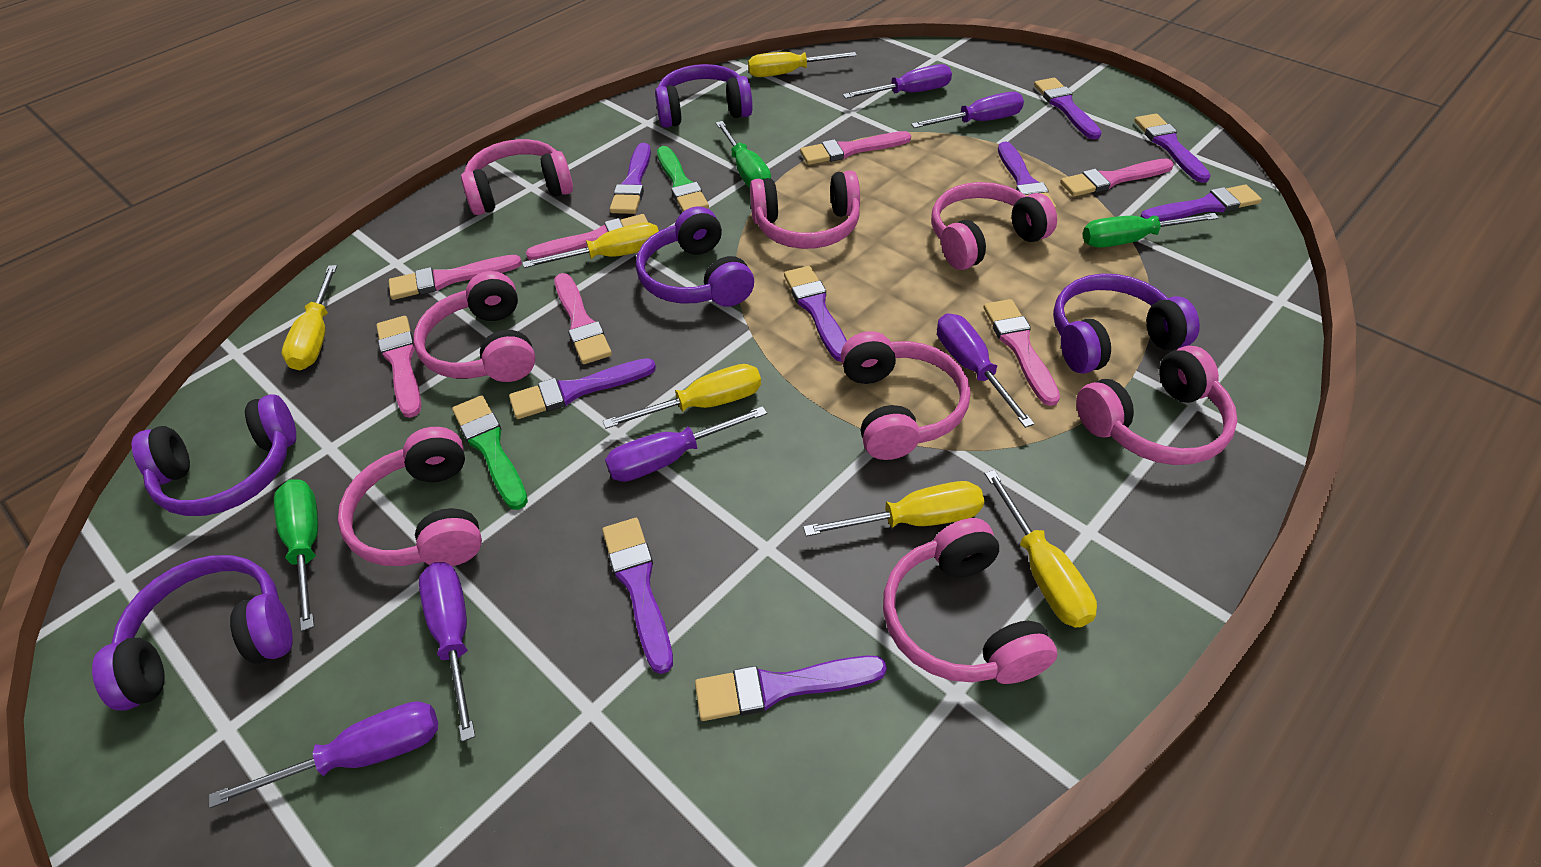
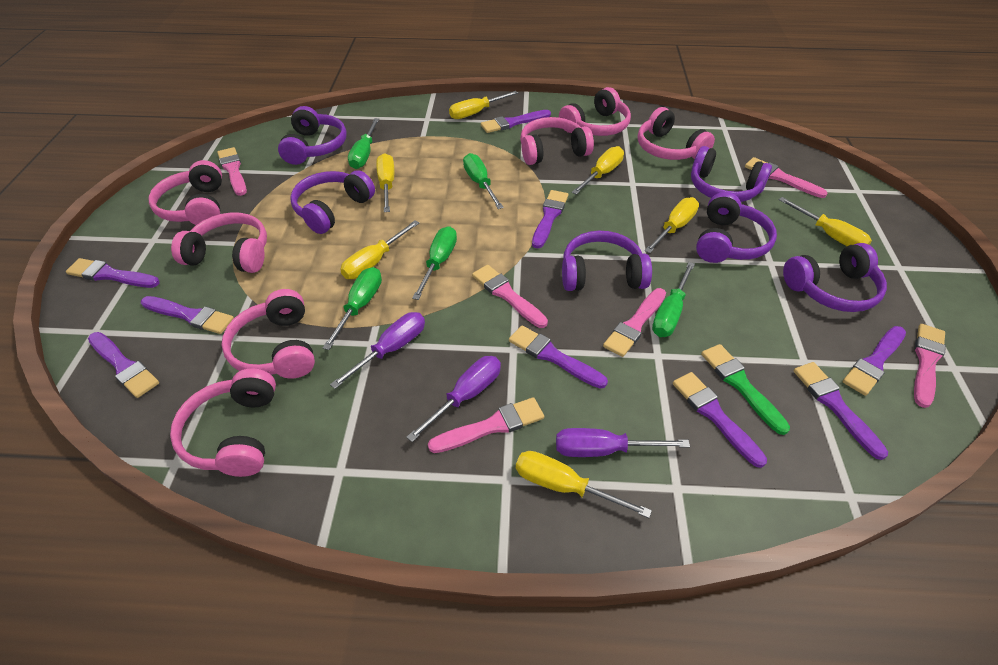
green brush: [452,395,528,510] [657,146,709,212] = 2 -> [701,344,790,435] = 1
green screwdriver: [274,479,318,631] [716,121,771,188] [1082,213,1219,248] = 3 -> [323,267,382,350] [348,118,379,169] [412,226,457,300] [463,153,504,209] [652,262,695,337] = 5
pink brush: [376,316,421,418] [389,255,522,300] [526,214,648,260] [554,273,612,364] [800,131,911,165] [984,299,1060,406] [1060,158,1174,197] = 7 -> [217,147,247,196] [428,397,544,453] [472,265,548,328] [603,288,666,357] [745,157,828,198] [914,324,946,408] = 6
pink headphones: [338,427,482,566] [413,271,535,382] [461,139,573,215] [750,170,860,249] [841,331,970,460] [883,518,1057,684] [931,182,1057,270] [1076,346,1238,465] = 8 -> [149,160,222,225] [170,369,276,477] [171,212,267,273] [221,289,315,379] [520,117,594,165] [559,87,631,136] [638,107,715,160] = 7
purple headphones: [92,555,292,711] [132,394,296,516] [636,206,754,307] [655,64,753,128] [1053,274,1200,374] = 5 -> [278,106,347,165] [290,170,375,234] [562,231,652,291] [691,146,772,202] [696,192,777,263] [783,243,887,312] = 6
purple screwdriver: [209,701,438,808] [419,562,475,742] [605,406,767,482] [843,64,952,99] [911,92,1024,128] [937,313,1034,428] = 6 -> [330,312,425,389] [406,356,501,442] [556,428,690,457] = 3
yellow screwdriver: [282,265,337,370] [522,222,659,268] [603,364,761,429] [748,52,857,77] [803,481,984,536] [985,470,1097,627] = 6 -> [340,221,419,279] [376,153,394,212] [449,91,518,119] [516,451,652,518] [572,146,624,195] [644,197,699,253] [779,197,872,246] = 7

